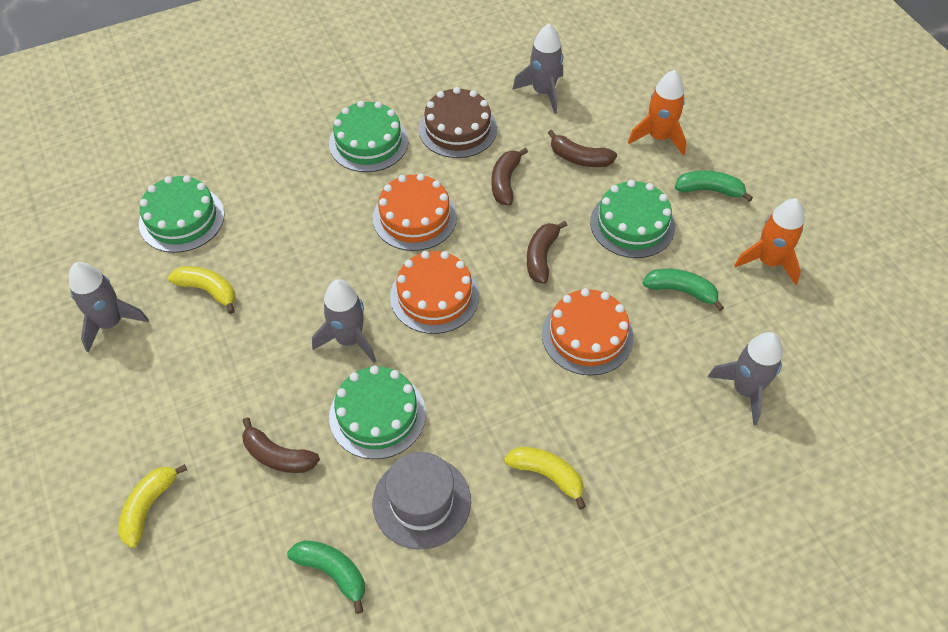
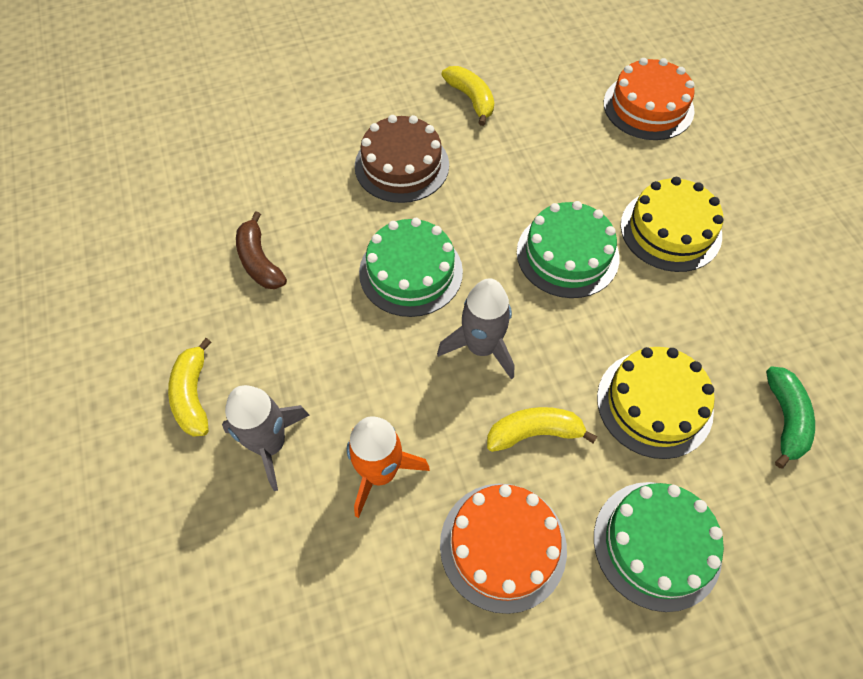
brown banana: [242,417,320,473] [491,148,528,205] [527,221,567,284] [548,130,617,167] = 4 -> [236,211,287,289] = 1
green banana: [287,540,365,614] [643,268,724,311] [675,170,753,202] = 3 -> [766,366,815,469] = 1
green cake: [139,175,225,253] [329,101,409,172] [329,366,426,459] [590,180,675,258] = 4 -> [359,218,463,317] [517,201,619,298] [594,482,724,612] = 3
grey hat: [373,452,471,550] = 1 -> none = 0
grey rocket: [69,262,149,352] [312,279,376,363] [512,24,563,114] [708,332,783,425] = 4 -> [222,385,310,491] [437,278,514,380] = 2
orange cake: [373,173,457,251] [390,251,479,334] [542,288,634,376] = 3 -> [440,484,567,614] [604,58,695,140] = 2
orange rocket: [628,70,686,156] [734,198,804,285] = 2 -> [347,416,430,518] = 1
yellow cake: none = 0 -> [597,347,715,459] [621,177,723,272] = 2

